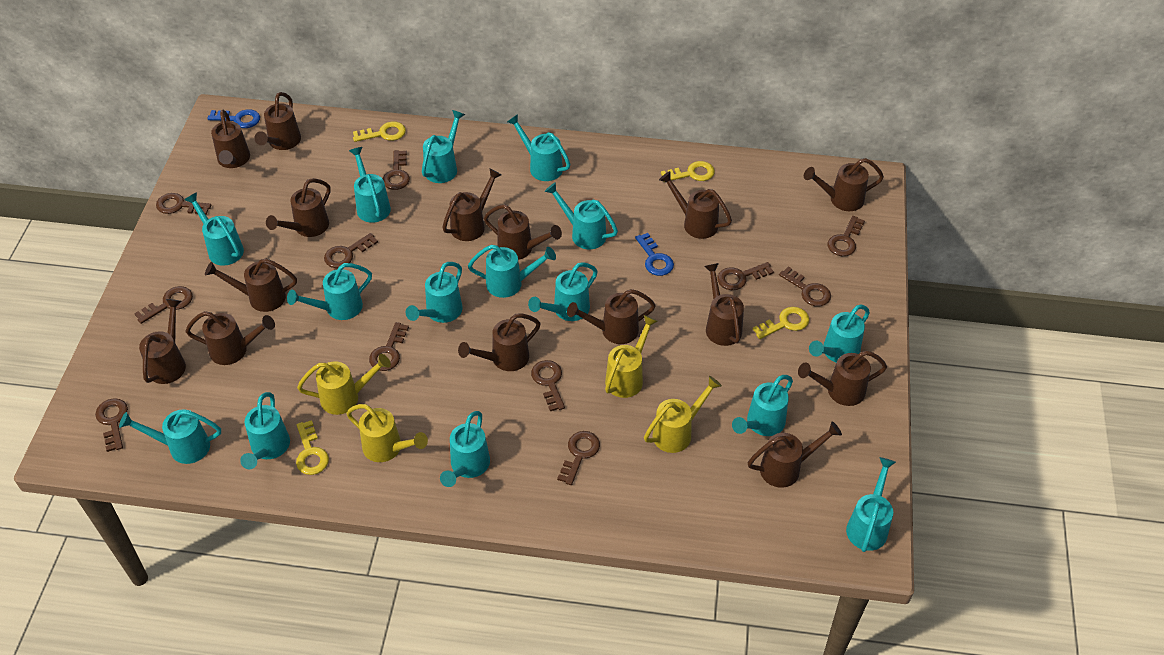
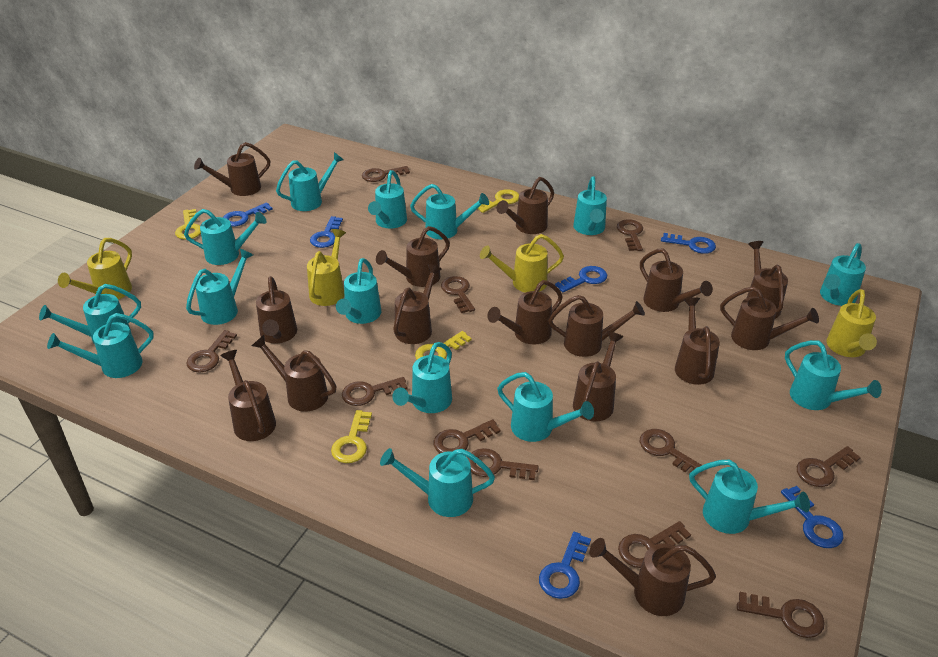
blue key: [207,109,260,128] [635,233,674,276] = 2 -> [223,202,273,227] [310,216,343,248] [539,532,591,599] [555,266,607,292] [661,233,716,254] [781,486,844,548] = 6

